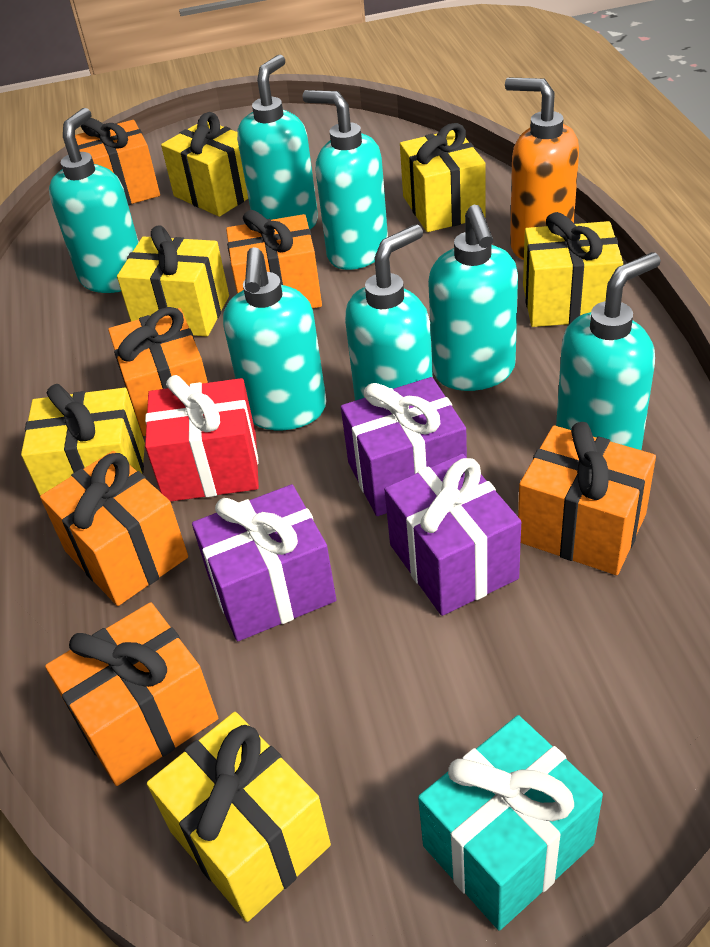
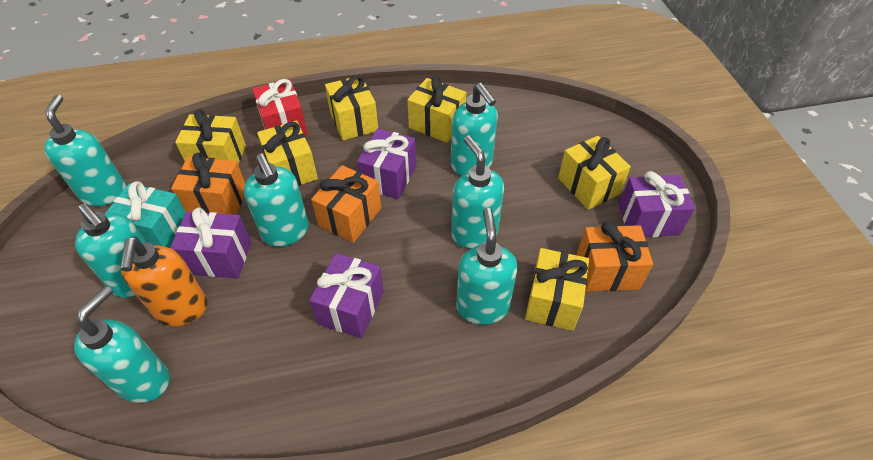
orange gift: [40,451,188,606] [45,602,218,786] [75,118,160,205] [108,307,208,436] [226,210,322,308] [518,422,656,575] = 6 -> [171,152,245,215] [311,165,381,243] [577,222,653,292] = 3
purple gift: [192,484,336,641] [341,377,467,516] [384,454,521,616] = 3 -> [170,207,251,278] [309,253,384,338] [357,129,416,199] [619,171,695,237] = 4

